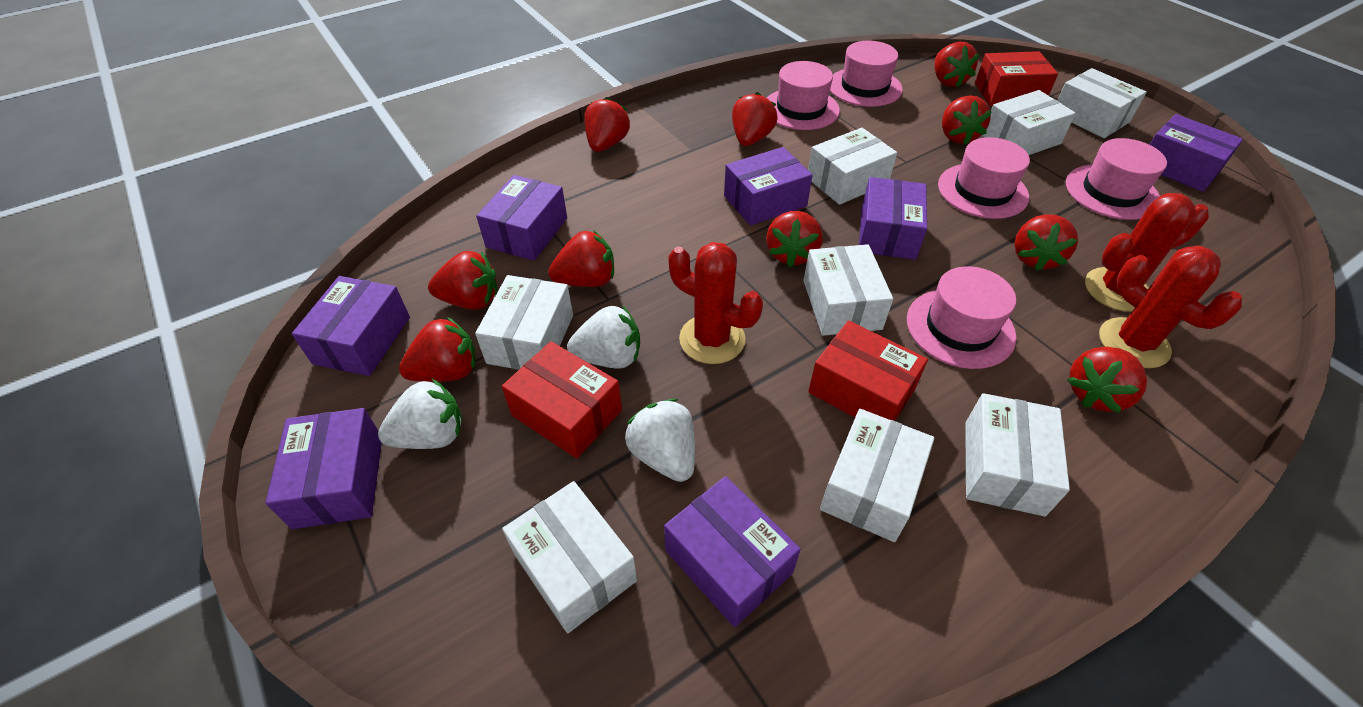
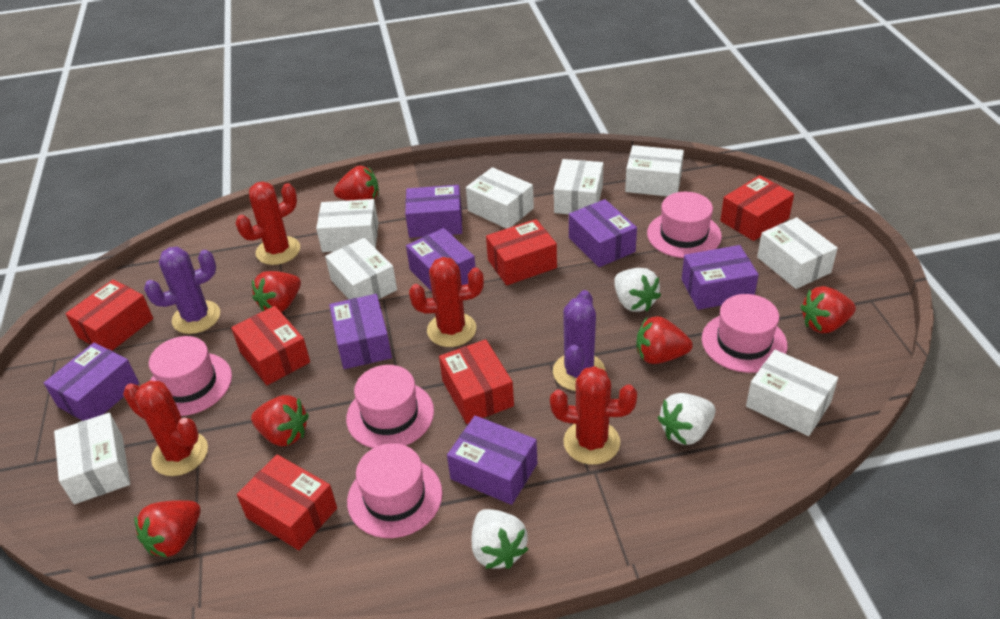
purple cactus: none = 0 -> [144,247,220,334] [553,290,605,391] = 2
red box: [502,341,622,459] [808,320,928,421] [975,51,1058,106] = 3 -> [65,279,153,351] [231,306,310,385] [237,454,337,550] [439,339,514,424] [486,219,557,285] [720,175,794,241] = 6
red cactus: [668,242,763,364] [1085,193,1209,312] [1099,246,1242,368] = 3 -> [123,381,208,476] [235,181,300,265] [409,257,484,347] [550,366,637,465] = 4
red strawberry: [399,317,476,382] [428,251,498,310] [548,230,614,287] [584,97,630,152] [732,92,778,146] [766,211,823,267] [934,42,979,88] [942,95,992,145] [1014,214,1078,271] [1067,347,1147,413] = 10 -> [135,500,201,558] [251,395,309,446] [252,271,301,312] [334,166,379,201] [636,316,693,364] [800,286,856,333] = 6

